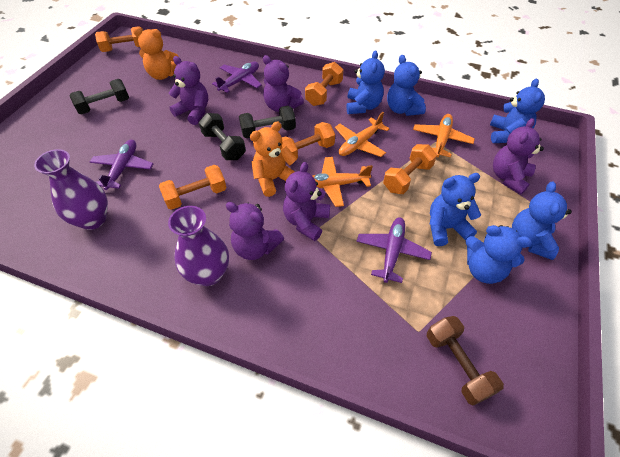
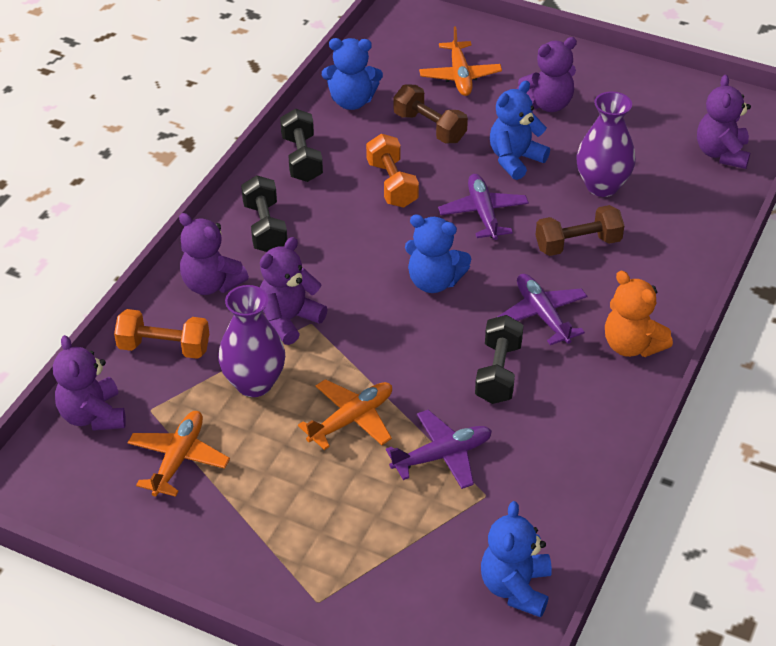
blue teddy bear: [347,51,385,114] [387,55,426,116] [430,173,481,246] [466,225,532,284] [490,79,545,143] [512,181,572,260] = 6 -> [322,38,383,110] [405,214,471,293] [481,501,552,618] [490,81,550,180] = 4
brown dumbbell: [427,316,504,406] = 1 -> [394,84,468,143] [536,205,624,256] = 2
orange dumbbell: [95,26,143,52] [159,165,227,210] [281,122,335,159] [305,62,343,106] [383,144,437,194] = 5 -> [114,309,209,359] [366,134,419,208] = 2
orange teddy bear: [133,28,179,80] [250,122,297,197] = 2 -> [605,271,673,357] = 1

